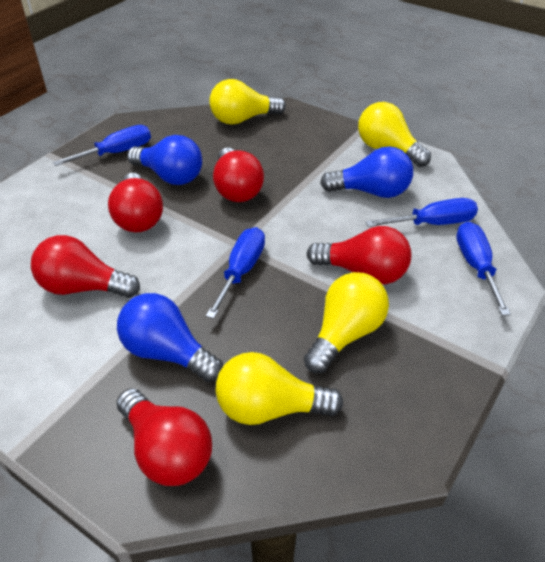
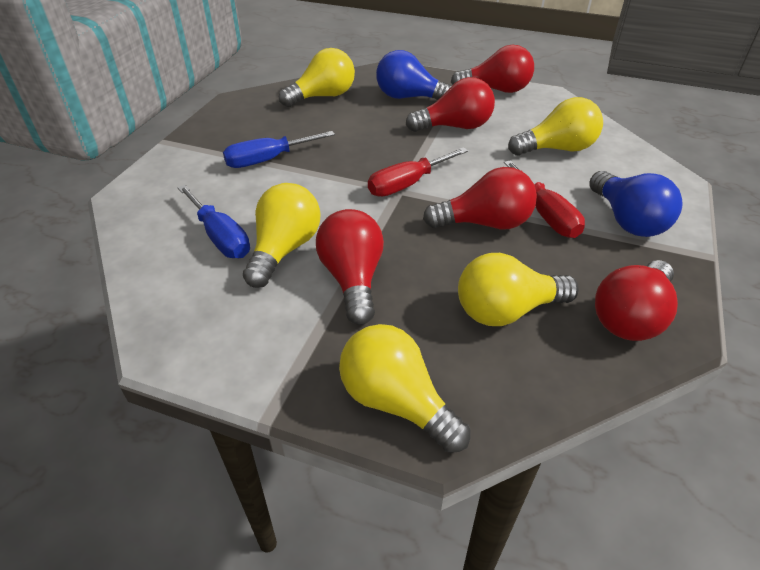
blue light bulb: [117,293,223,382] [127,135,202,185] [320,146,413,198] = 3 -> [376,50,451,100] [589,171,683,237] = 2
blue screwdriver: [53,125,151,166] [206,227,265,319] [366,198,478,227] [456,222,511,316] = 4 -> [178,185,250,258] [223,131,335,168] = 2
red screwdriver: none = 0 -> [368,147,468,197] [504,160,585,238] = 2
yellow light bulb: [209,79,286,125] [215,352,343,425] [304,272,389,373] [358,102,431,167] = 4 -> [243,183,321,288] [279,48,355,107] [339,324,471,453] [458,253,579,326] [508,97,603,156] = 5

